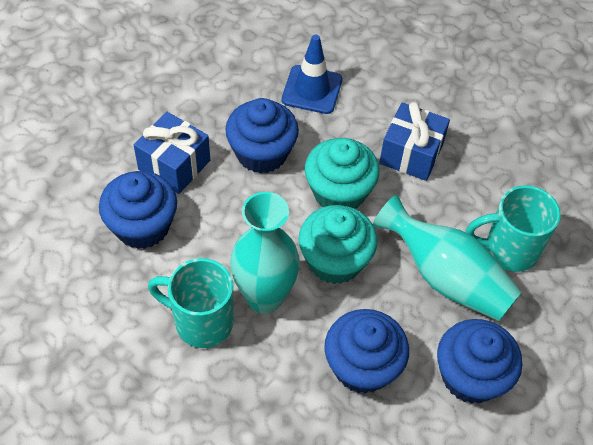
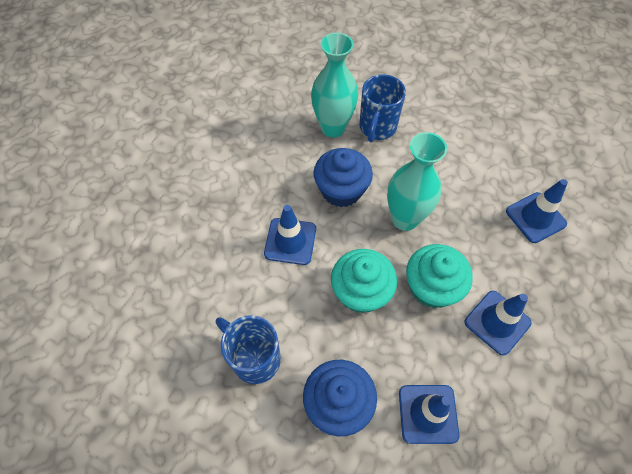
blue cupcake: [99,171,177,249] [225,98,299,174] [324,309,409,394] [437,319,522,404] = 4 -> [303,360,377,436] [313,148,373,208] = 2
blue gift: [134,112,210,194] [379,102,450,181] = 2 -> none = 0
blue mug: none = 0 -> [216,315,281,384] [359,74,406,143] = 2
blue traffic cone: [282,34,342,114] = 1 -> [264,205,316,265] [399,385,459,444] [464,291,532,355] [506,179,568,243] = 4
turquoise mug: [148,258,233,348] [466,185,561,272] = 2 -> none = 0

